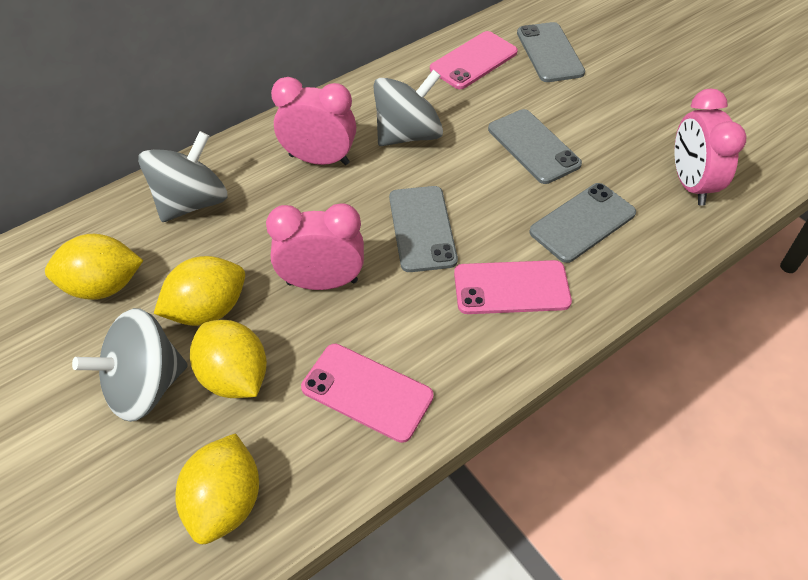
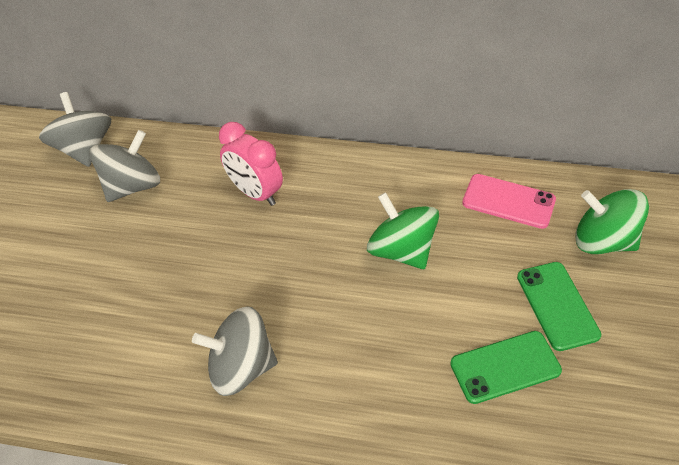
green phone: none = 0 -> [450,331,562,404] [517,262,601,351] = 2
green spinning top: none = 0 -> [367,192,439,269] [575,189,649,254] = 2
grey phone: [389,186,458,272] [488,109,582,184] [517,22,585,82] [529,183,636,263] = 4 -> none = 0
pink clock: [266,203,364,290] [271,77,356,165] [674,88,747,206] = 3 -> [219,122,283,206] = 1
pink phone: [301,344,434,443] [430,31,518,89] [454,260,572,314] = 3 -> [462,174,556,229] = 1
yellow lemon: [45,234,143,300] [154,256,245,326] [175,433,259,544] [190,320,267,398] = 4 -> none = 0

